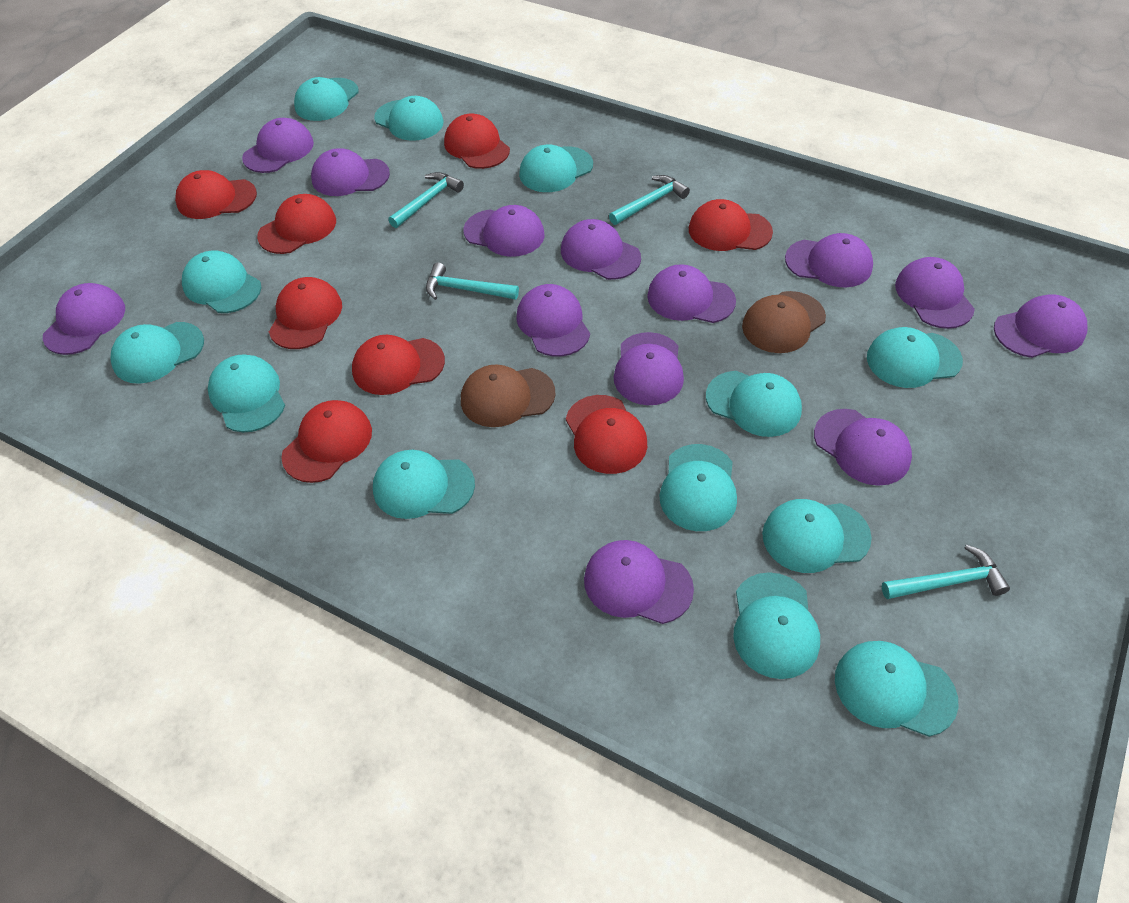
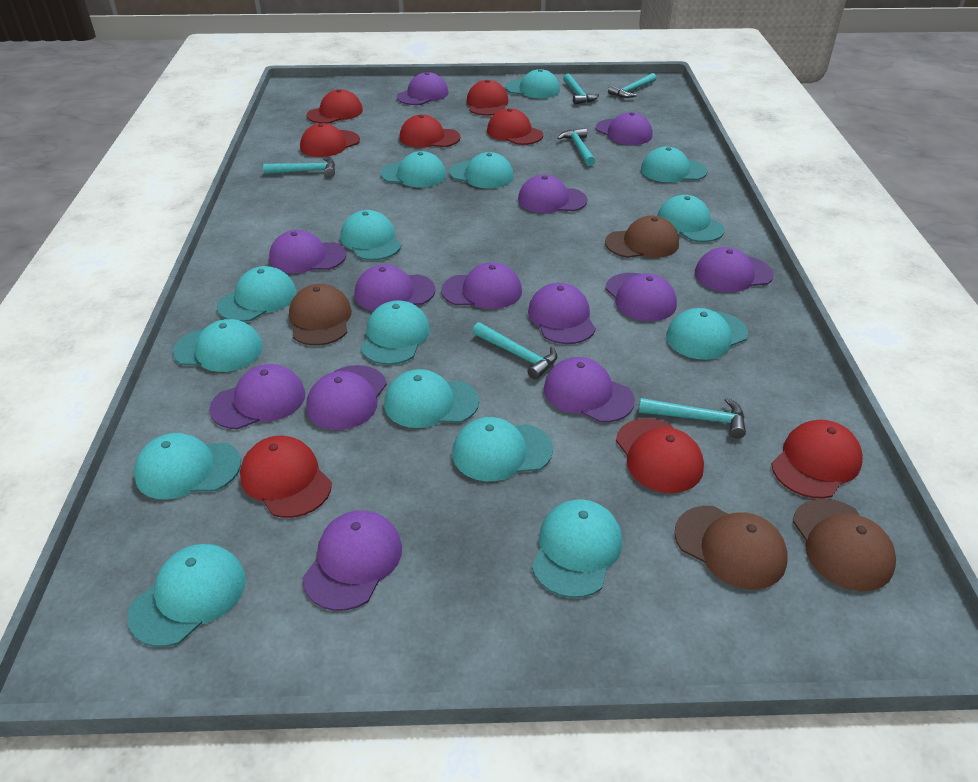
brown cap: [461,364,556,427] [742,291,826,353] = 2 -> [289,284,352,346] [605,215,679,258] [674,506,788,589] [793,498,896,591] = 4
turquoise cap: [110,322,204,384] [182,251,261,313] [208,354,285,432] [294,77,359,121] [373,450,475,519] [374,96,444,141] [519,144,593,192] [659,444,737,531] [706,371,802,437] [733,572,820,679] [762,499,872,573] [835,641,958,737] [867,327,963,388] = 13 -> [127,544,246,647] [134,433,241,500] [173,319,263,372] [217,266,296,322] [340,210,402,260] [361,300,430,365] [380,151,446,187] [384,369,479,428] [449,152,514,188] [452,417,553,481] [505,69,560,98] [532,499,622,598] [641,147,707,182] [657,195,725,242] [666,308,748,360] = 15
turquoise hammer: [388,172,464,228] [426,263,519,300] [609,175,690,225] [882,545,1010,599] = 4 -> [263,157,335,177] [472,322,557,380] [557,128,595,166] [563,74,599,105] [608,73,656,98] [639,398,746,439] = 6

